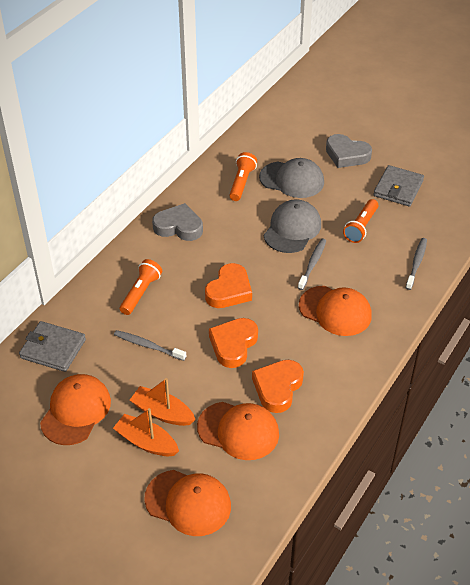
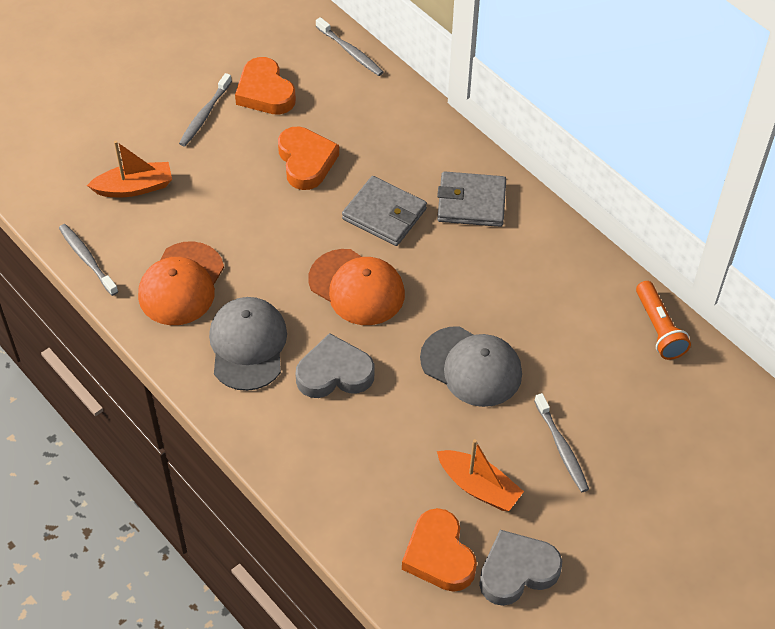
grey toothbrush: [114,330,186,361] [298,239,326,290] [406,238,427,290] = 3 -> [59,224,118,296] [179,73,232,146] [316,17,383,76] [534,393,589,492] = 4
orange cap: [40,374,111,445] [144,470,231,536] [197,402,279,460] [299,286,372,336] = 4 -> [138,241,224,325] [308,249,405,325] = 2
orange flashlight: [120,259,162,315] [229,152,257,201] [343,199,378,243] = 3 -> [636,281,691,360] = 1

